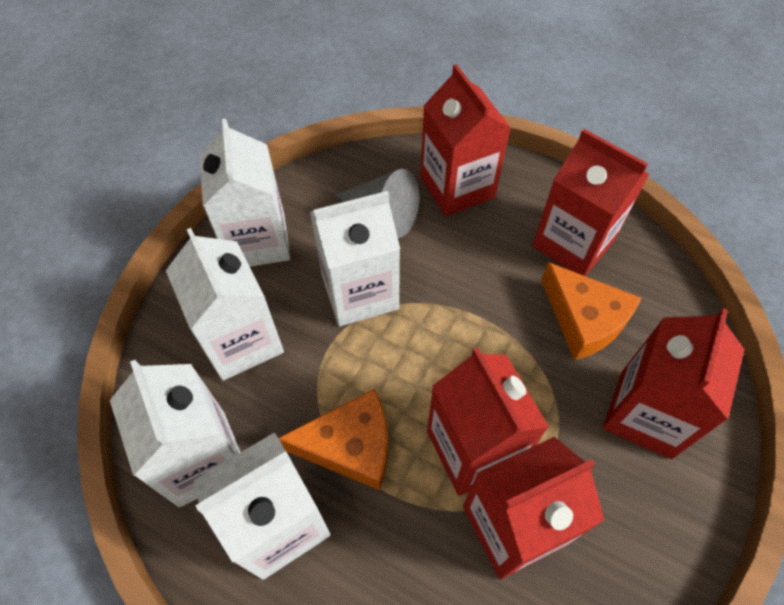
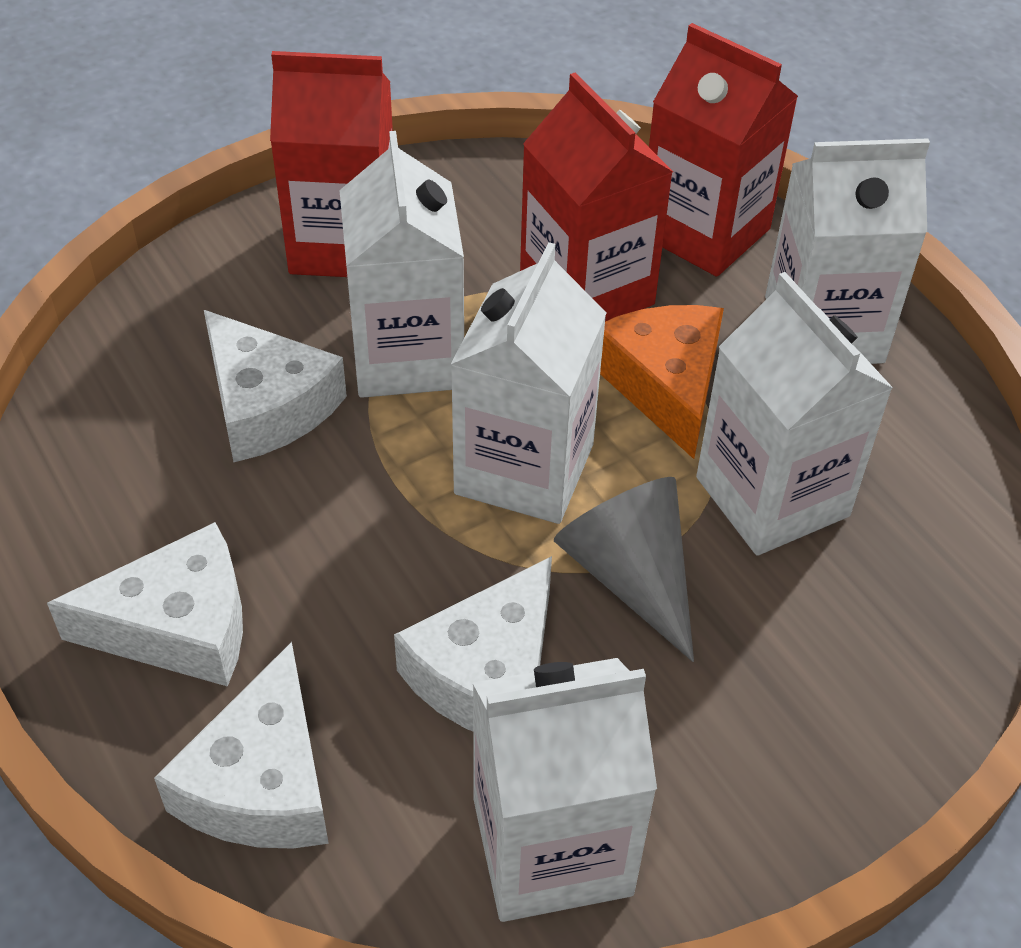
orange cheese: [278,389,388,490] [541,262,641,360] = 2 -> [600,305,724,459] = 1
red carton: [420,64,511,216] [427,347,549,496] [463,437,604,580] [532,129,649,276] [603,308,745,459] = 5 -> [270,51,393,277] [520,72,673,321] [649,23,798,277] = 3
white cheese: none = 0 -> [47,522,243,687] [154,642,329,849] [204,310,347,462] [394,556,552,731] = 4

